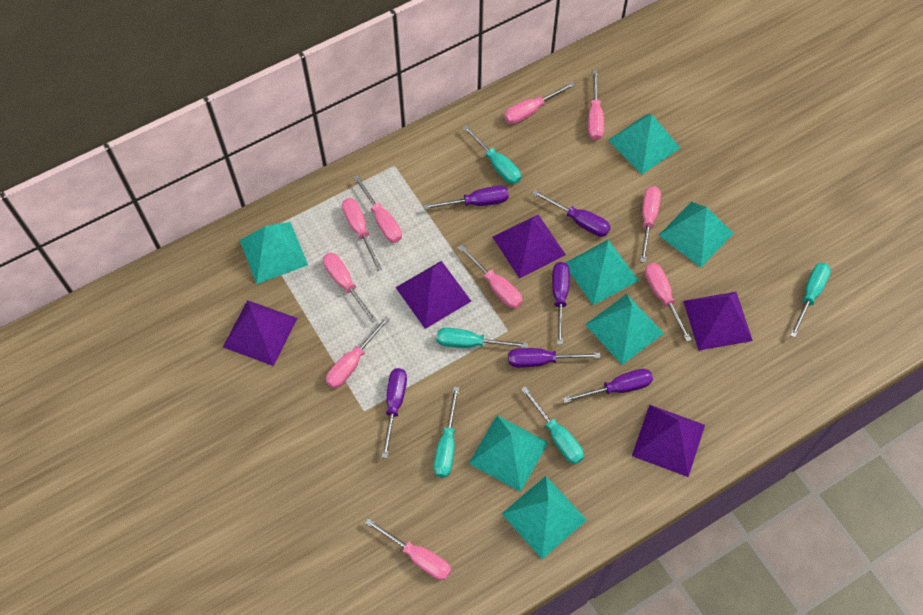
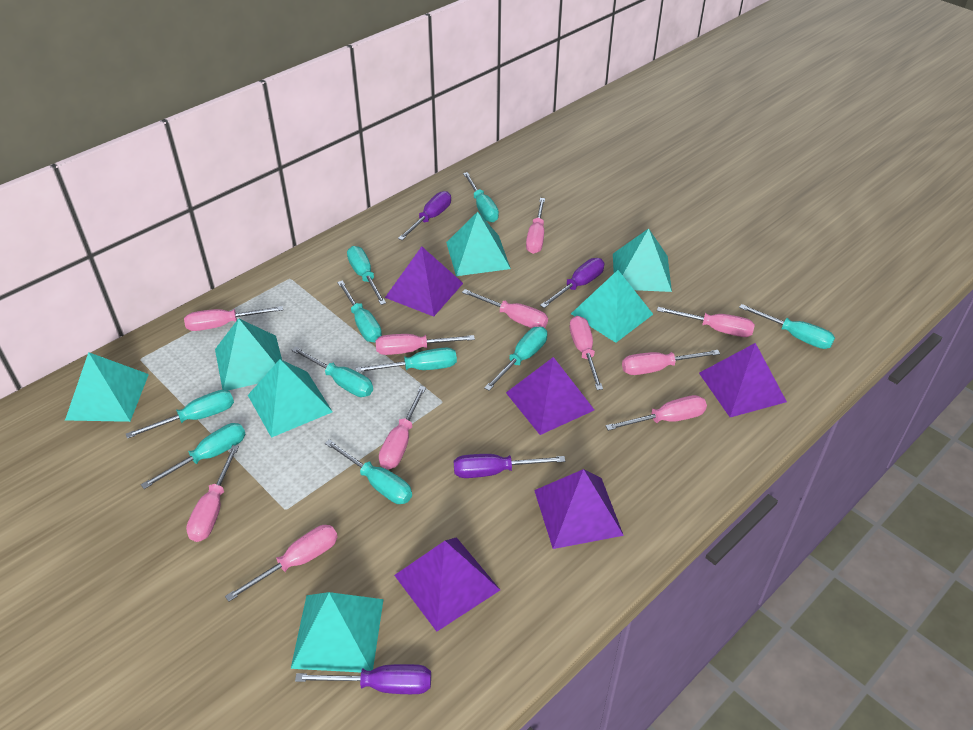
pink screwdriver: [323,253,376,323] [326,316,390,388] [342,198,382,271] [354,175,402,243] [365,518,451,580] [458,244,523,309] [504,82,575,124] [588,70,604,140] [640,186,661,263] [645,263,692,342] = 10 -> [184,306,283,331] [186,445,239,542] [225,525,338,602] [376,334,475,355] [379,386,426,469] [462,289,548,328] [526,198,545,254] [570,316,603,390] [606,395,707,431] [622,350,720,375] [657,307,755,337] = 11
purple screwdriver: [382,368,407,458] [423,186,509,210] [508,348,600,368] [532,190,610,237] [552,262,570,345] [563,369,653,403] = 6 -> [295,664,431,694] [398,191,451,240] [454,454,566,478] [540,258,604,308] = 4
turquoise screwdriver: [434,387,459,478] [437,328,528,348] [462,125,521,184] [521,386,584,464] [790,263,831,338] = 5 -> [126,390,234,439] [141,423,245,489] [292,347,373,397] [325,439,412,504] [337,280,382,342] [347,246,386,305] [355,348,457,372] [463,172,499,223] [484,327,547,391] [739,304,835,349] = 10

